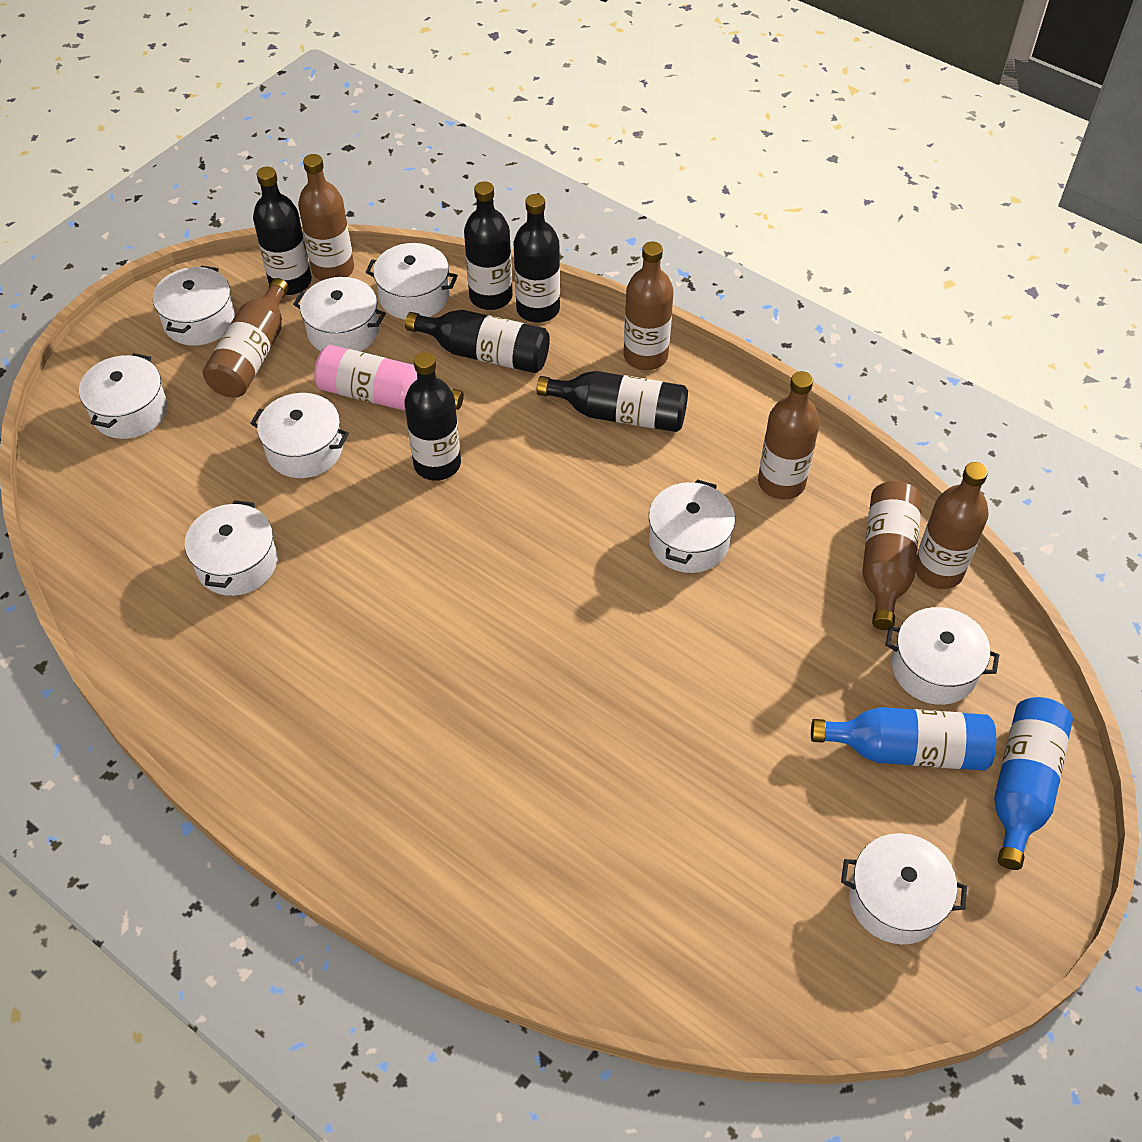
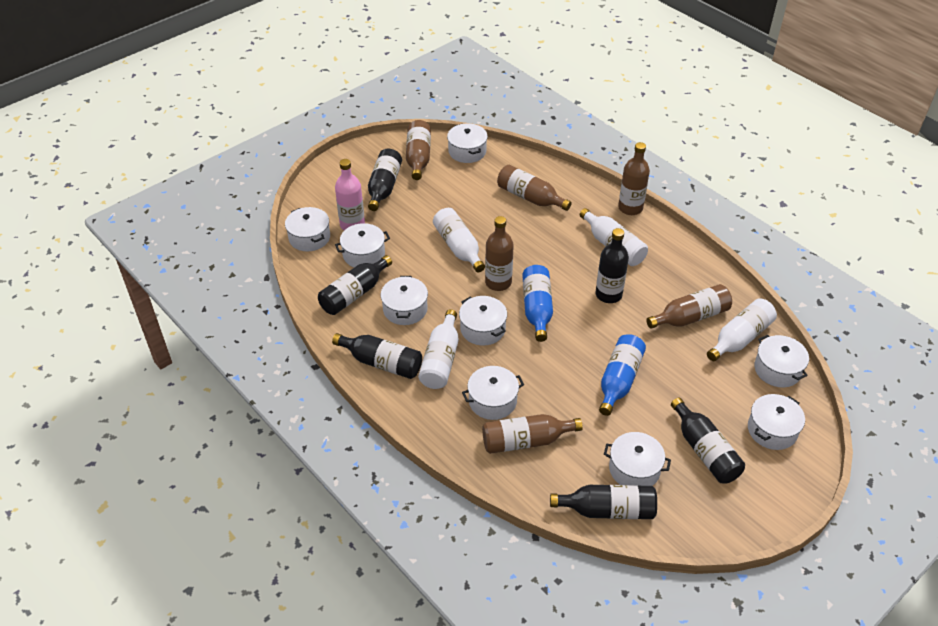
white bottle: none = 0 -> [418,309,459,389] [433,208,485,272] [580,208,648,266] [707,298,777,361] = 4

